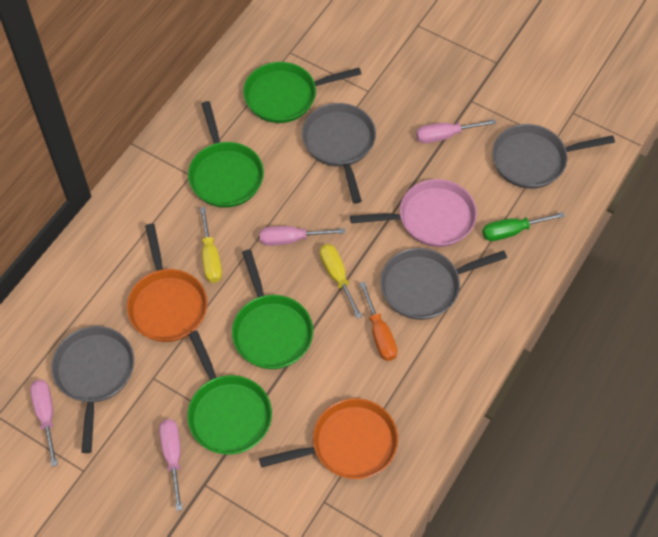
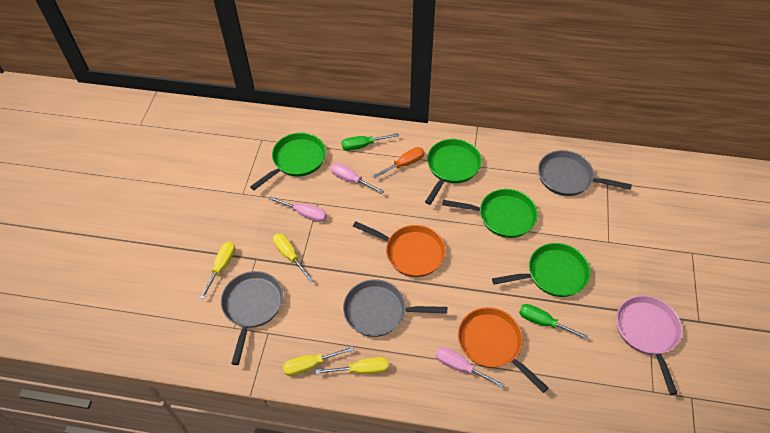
green screwdriver: [482,212,565,241] = 1 -> [341,133,399,151] [519,304,588,340] = 2
grey pan: [51,326,134,453] [302,103,376,204] [380,248,507,320] [492,124,615,189] = 4 -> [221,271,283,365] [343,279,447,337] [538,150,632,196] = 3
pink screwdriver: [30,380,58,467] [159,419,183,511] [260,226,345,246] [416,119,496,143] = 4 -> [269,196,327,222] [331,163,384,194] [436,347,504,388] = 3
yellow screwdriver: [200,207,222,283] [320,244,362,319] = 2 -> [200,242,235,299] [273,233,313,282] [283,346,354,376] [316,357,389,374] = 4

